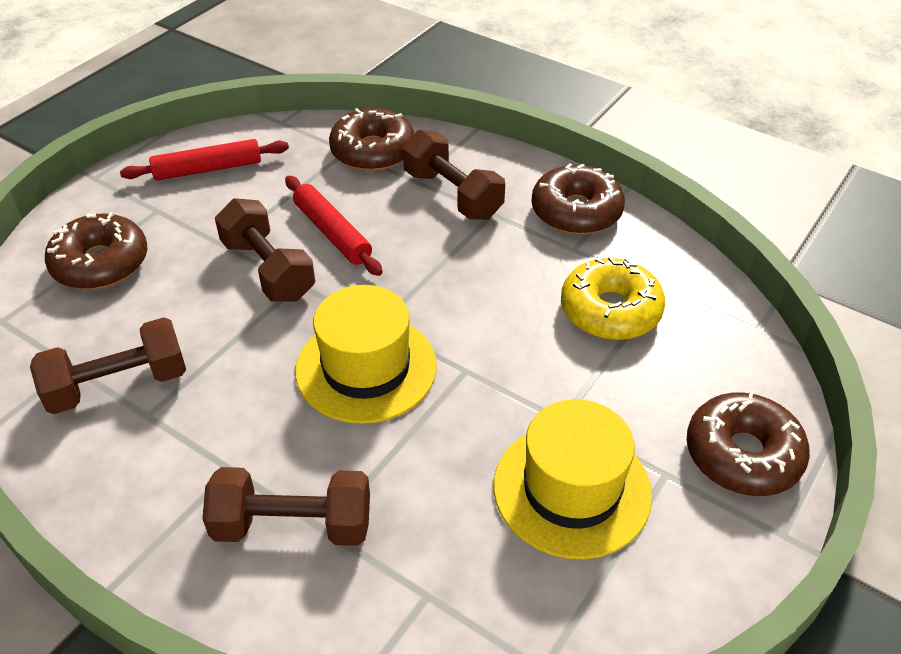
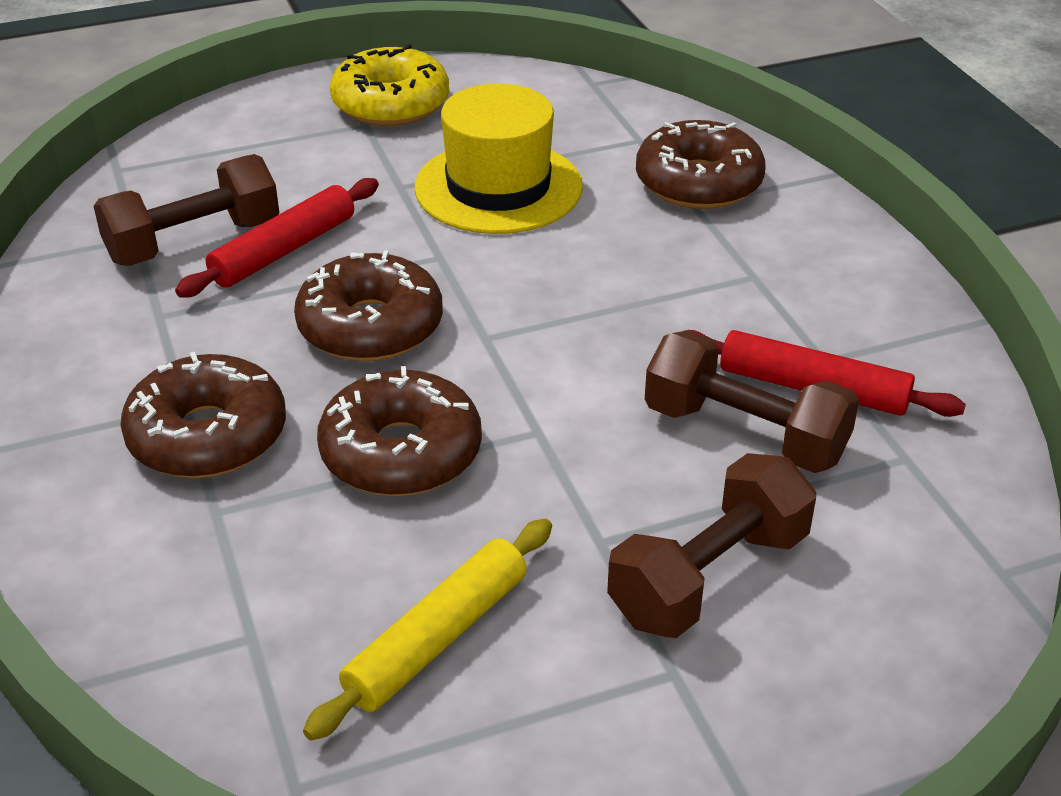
brown dumbbell: [30,317,186,414] [202,467,370,546] [215,198,315,302] [403,130,505,220] = 4 -> [94,154,279,266] [607,453,816,638] [645,330,859,473] = 3
yellow hat: [295,285,437,424] [494,399,652,559] = 2 -> [415,84,583,234] = 1
yellow rolling pin: none = 0 -> [303,519,552,740] = 1

